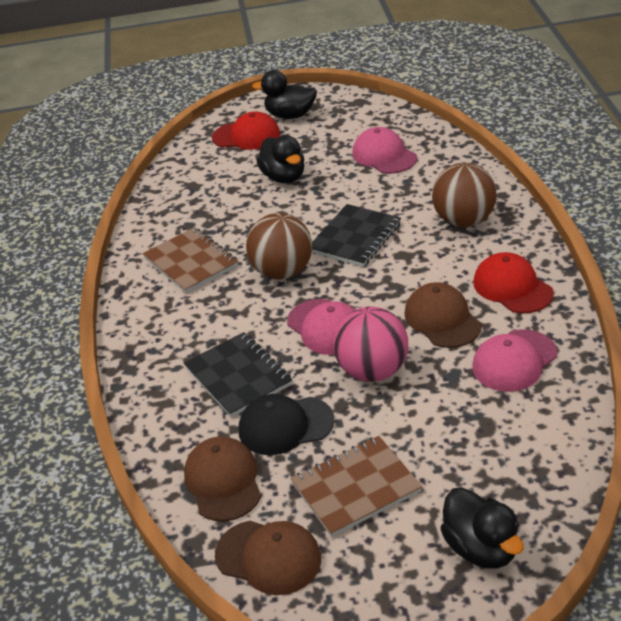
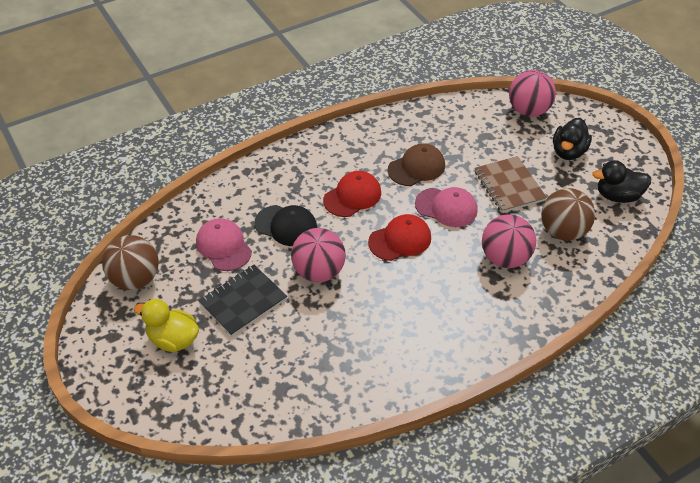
black duck: [252,70,317,119] [257,135,304,183] [440,487,524,568] = 3 -> [553,118,592,160] [592,160,651,203] = 2
black notebook: [184,332,292,417] [312,204,401,267] = 2 -> [199,265,287,337] = 1
brown cap: [184,437,261,521] [215,521,321,595] [404,282,482,348] = 3 -> [388,143,445,186] = 1
brown notebook: [142,227,238,294] [291,436,422,537] = 2 -> [475,156,547,213] = 1
pink ball: [333,306,408,382] = 1 -> [291,228,346,282] [482,214,536,268] [509,70,556,117] = 3
pink cap: [287,299,355,355] [352,127,417,174] [472,329,557,392] = 3 -> [196,218,252,271] [415,187,478,227] = 2
yellow duck: none = 0 -> [134,299,199,352] = 1

